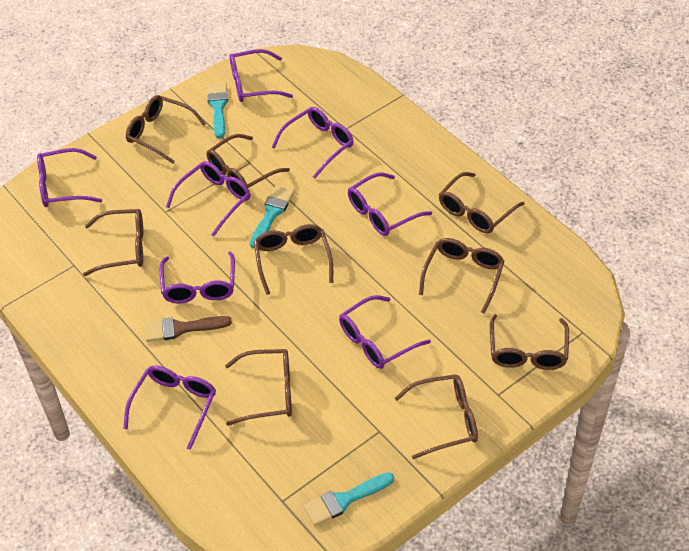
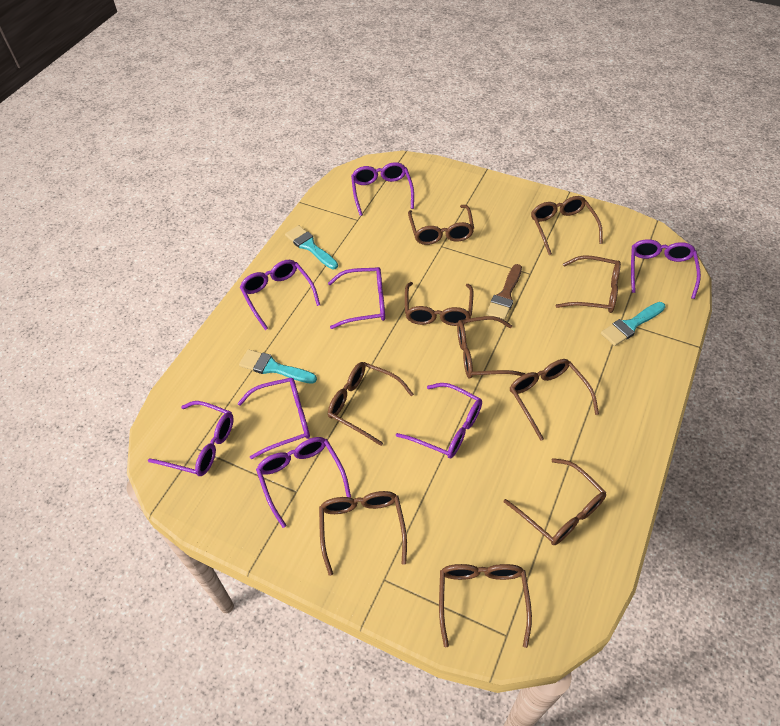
brown glasses: [83,209,143,276] [126,95,206,164] [206,134,290,188] [225,349,292,426] [254,224,333,295] [395,374,478,459] [419,238,505,314] [439,172,525,233] [490,314,569,370] = 9 -> [319,491,407,576] [328,362,414,446] [405,282,473,326] [408,205,474,245] [439,564,532,648] [457,316,525,379] [504,458,607,545] [510,359,599,441] [531,196,603,255] [556,255,621,313] = 10

